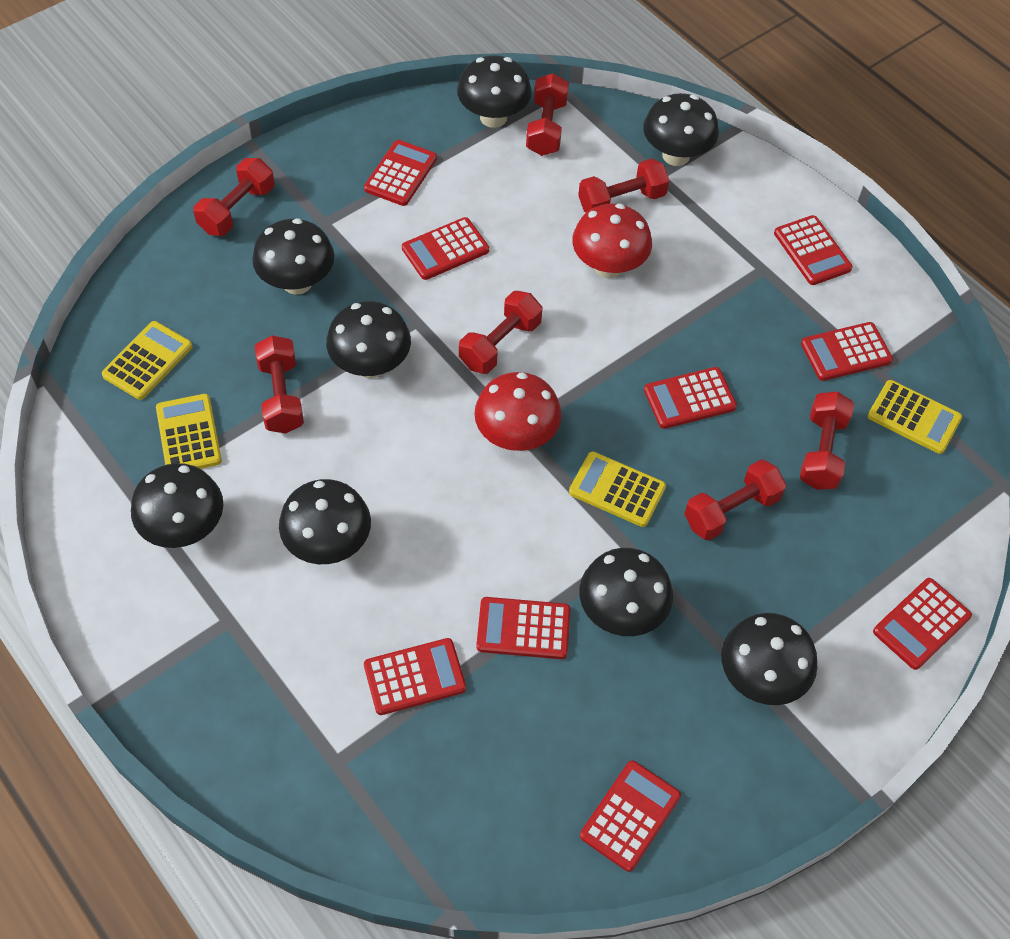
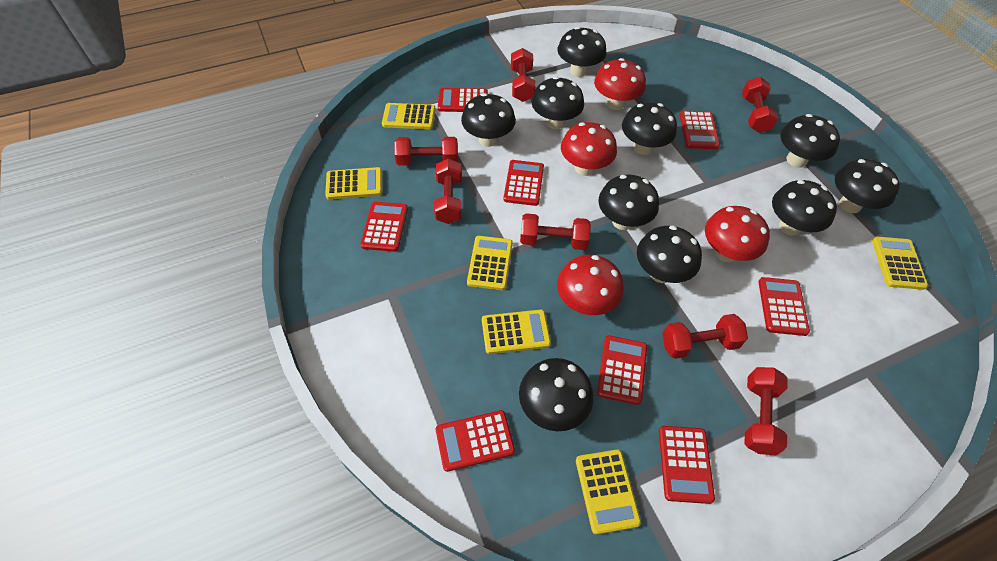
black mushroom: [131,463,223,548] [252,218,334,295] [279,479,371,564] [326,301,411,378] [457,55,532,128] [579,548,673,636] [643,93,719,166] [721,613,817,705] = 8 -> [461,93,516,147] [519,358,594,431] [532,76,584,129] [558,27,606,77] [598,174,659,230] [622,102,677,155] [637,226,702,283] [772,180,837,236] [781,114,840,168] [835,159,900,213] = 10
red calculator: [364,140,437,206] [364,638,466,715] [402,217,489,280] [476,597,570,659] [580,761,681,872] [644,367,737,429] [774,215,853,285] [801,322,893,381] [873,578,972,670] = 9 -> [360,202,408,252] [436,410,515,472] [438,88,488,112] [503,160,544,206] [597,335,647,405] [659,426,715,504] [680,111,720,149] [758,277,810,336] = 8
red mushroom: [474,372,562,451] [572,204,652,278] = 2 -> [557,255,624,315] [561,122,617,176] [594,58,646,110] [705,206,770,262] = 4
yellow calculator: [102,321,192,400] [156,394,222,469] [569,451,666,527] [868,380,962,454] = 4 -> [325,167,382,200] [382,103,436,129] [467,236,513,290] [482,310,551,354] [576,450,641,535] [872,236,928,290] = 6

